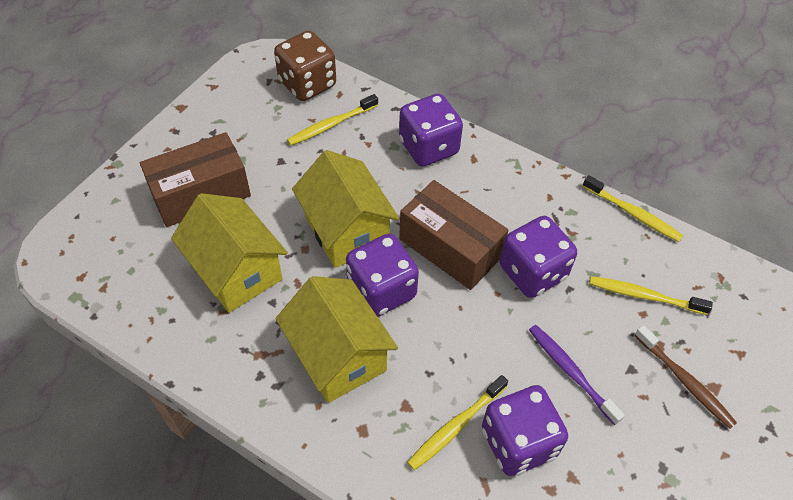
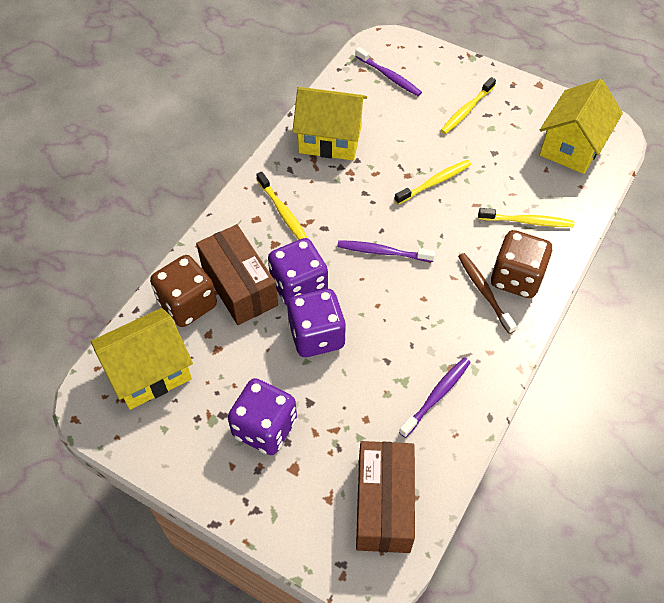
brown dice: [274,31,336,101] = 1 -> [150,255,217,327] [491,230,553,298] = 2
purple dice: [346,234,419,317] [399,94,463,167] [482,385,568,476] [499,216,577,298] = 4 -> [228,378,297,455] [268,238,328,306] [287,289,346,357] = 3
purple toothbrush: [529,325,625,425] = 1 -> [337,240,435,262] [355,47,422,96] [399,357,471,438] = 3

